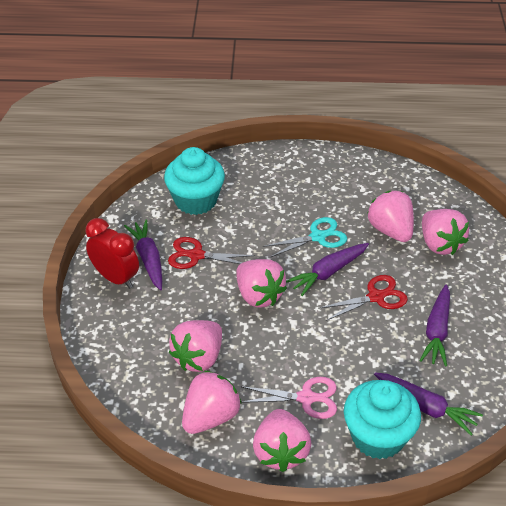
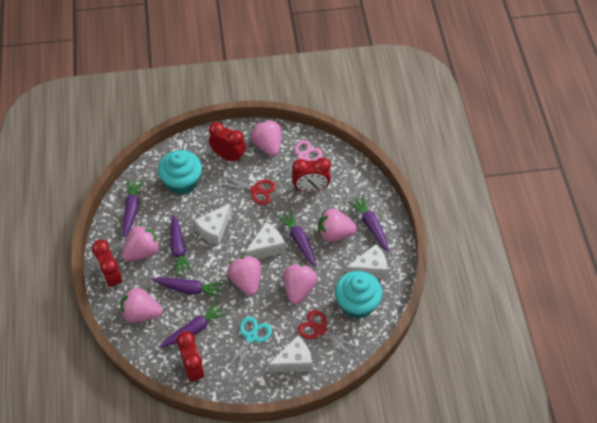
purple carrot: [124,220,162,290] [286,243,369,296] [374,373,483,435] [419,285,450,367] = 4 -> [123,179,144,238] [152,277,224,299] [160,301,228,348] [170,215,193,276] [277,210,317,267] [348,195,389,252] = 6
red clock: [85,218,139,289] = 1 -> [92,240,122,290] [177,331,205,384] [209,122,246,163] [292,157,331,192] = 4
white cheese: none = 0 -> [194,204,231,246] [245,222,285,259] [268,335,312,373] [345,244,388,279] = 4

